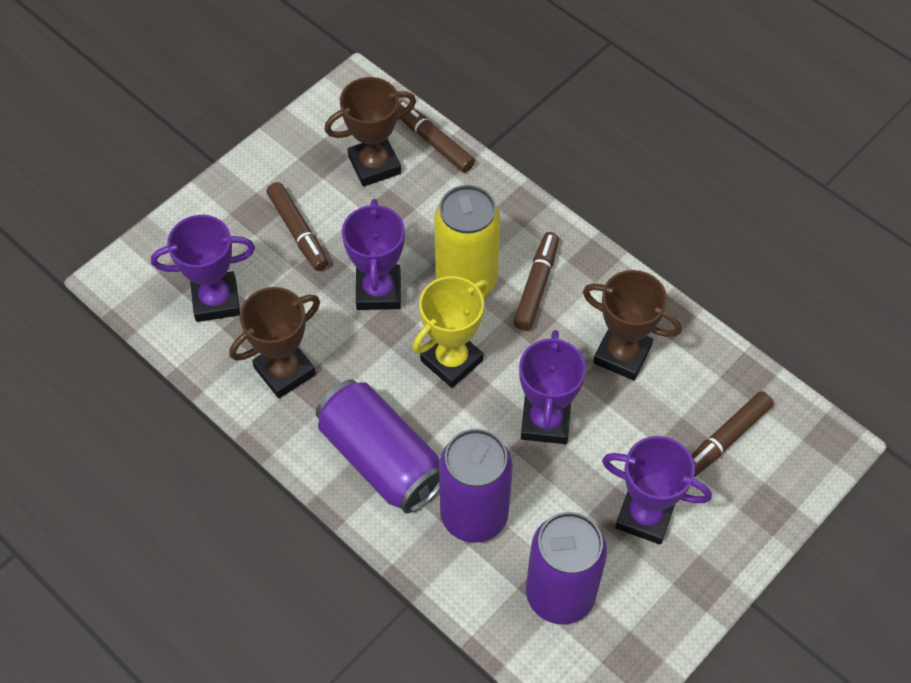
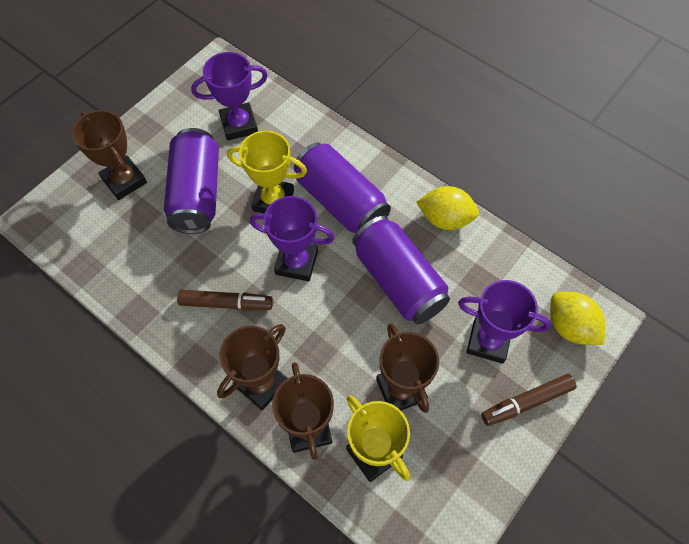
brown marker: [267,182,328,271] [398,100,475,173] [514,232,559,331] [691,391,773,477] = 4 -> [177,290,273,310] [481,374,577,426] = 2
brown trophy: [230,287,320,398] [325,77,416,187] [583,270,682,380] = 3 -> [72,110,147,200] [217,324,288,410] [272,362,334,460] [376,323,439,413] = 4
purple trophy: [151,215,255,322] [342,199,405,310] [519,330,586,444] [602,436,712,545] = 4 -> [191,52,268,141] [250,196,335,281] [458,280,551,364] = 3
yellow can: [434,185,501,294] = 1 -> none = 0
yellow lemon: none = 0 -> [416,186,479,230] [550,292,605,345] = 2
yellow trophy: [413,276,490,388] = 1 -> [227,131,307,213] [346,395,410,482] = 2

